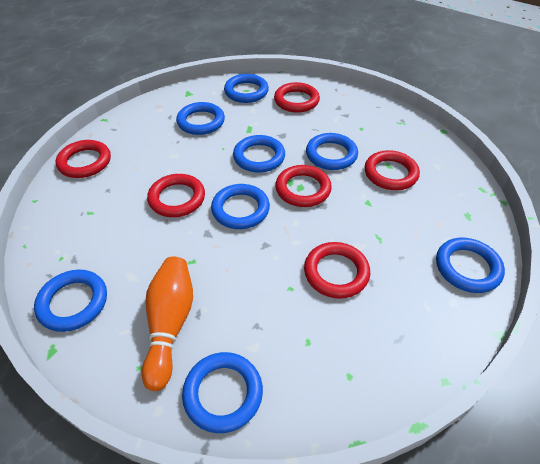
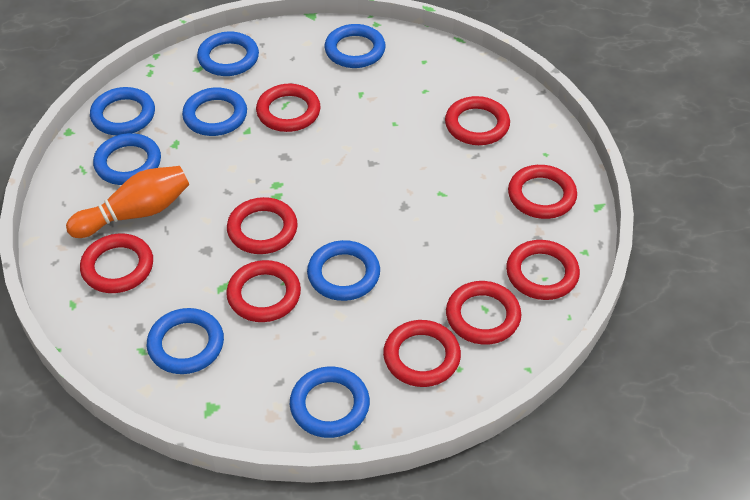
red ring: [55,140,111,178] [147,174,205,217] [274,82,320,113] [275,165,332,207] [304,242,370,299] [365,150,420,190] = 6 -> [80,233,153,293] [226,260,301,322] [227,197,298,254] [256,84,321,132] [383,320,461,387] [445,96,510,145] [446,281,521,345] [506,240,580,300] [508,165,577,219] = 9

